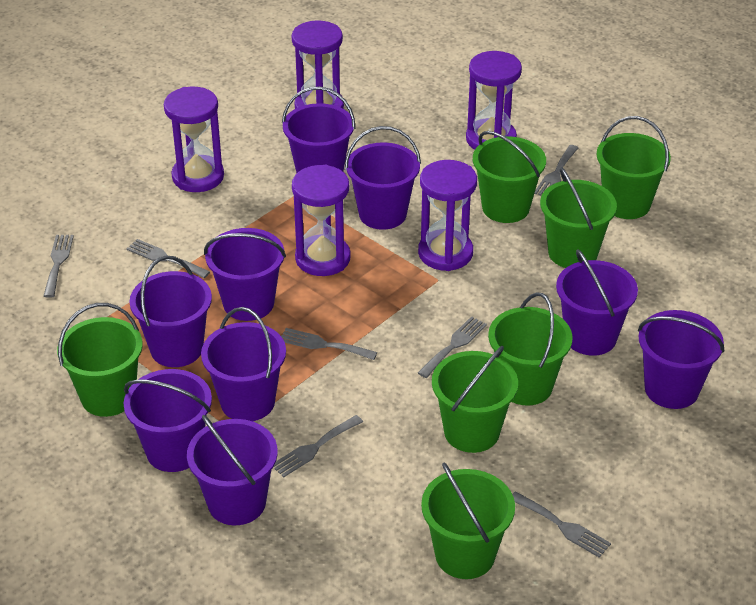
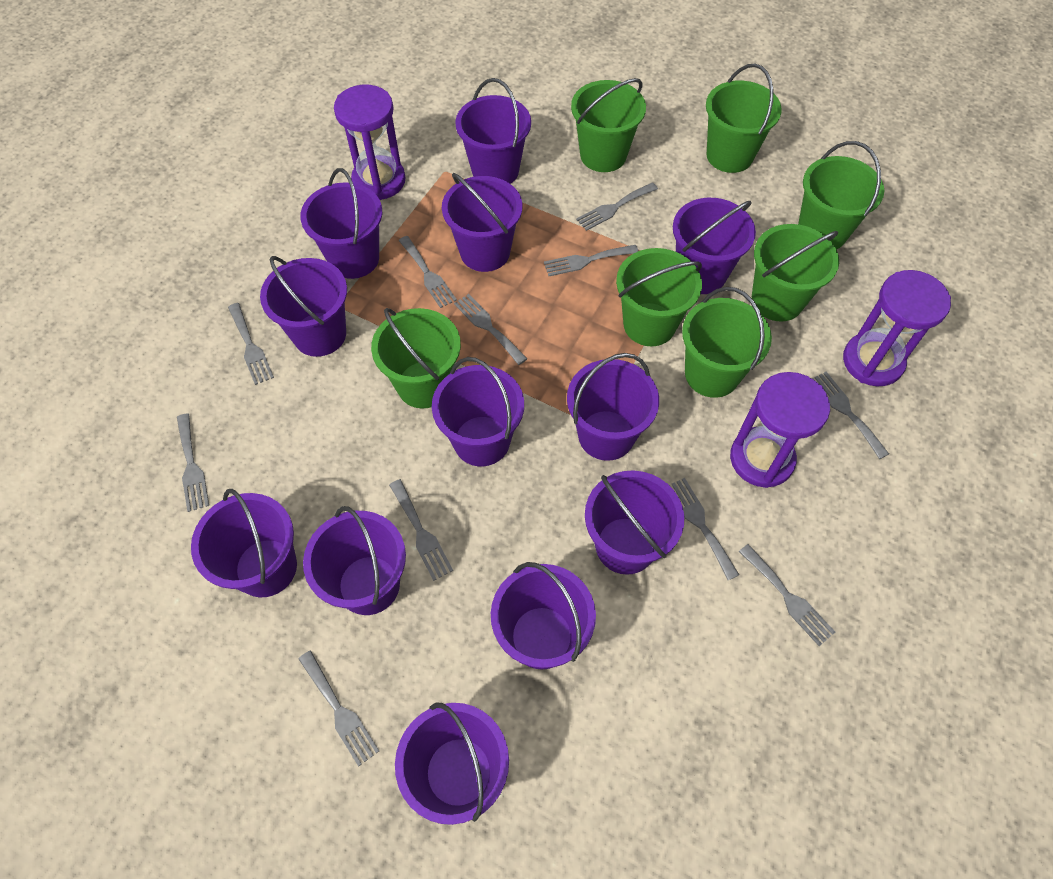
grey fork: [44,235,74,298] [126,239,210,278] [274,415,363,477] [281,328,377,360] [418,316,487,378] [512,491,611,558] [534,145,578,196] = 7 -> [177,413,209,512] [228,303,274,385] [298,650,379,766] [389,479,453,581] [399,236,457,308] [454,294,528,365] [544,245,638,276] [576,182,658,231] [669,478,739,580] [739,544,835,646] [812,372,889,459] = 11
purple bucket: [124,369,212,472] [130,256,212,367] [187,415,278,525] [201,307,286,421] [204,228,286,321] [282,87,355,173] [345,126,421,230] [556,249,638,356] [638,310,725,409] = 9 -> [191,489,297,597] [260,256,347,357] [300,168,382,279] [303,506,406,615] [395,702,509,825] [432,357,524,466] [442,173,523,272] [455,78,531,184] [491,562,596,670] [567,353,659,461] [585,470,684,575] [673,198,756,294] = 12
purple hourglass: [164,87,224,192] [292,21,344,109] [292,165,351,276] [418,160,477,271] [466,51,522,150] = 5 -> [334,85,406,200] [730,372,830,488] [843,270,951,386] = 3

